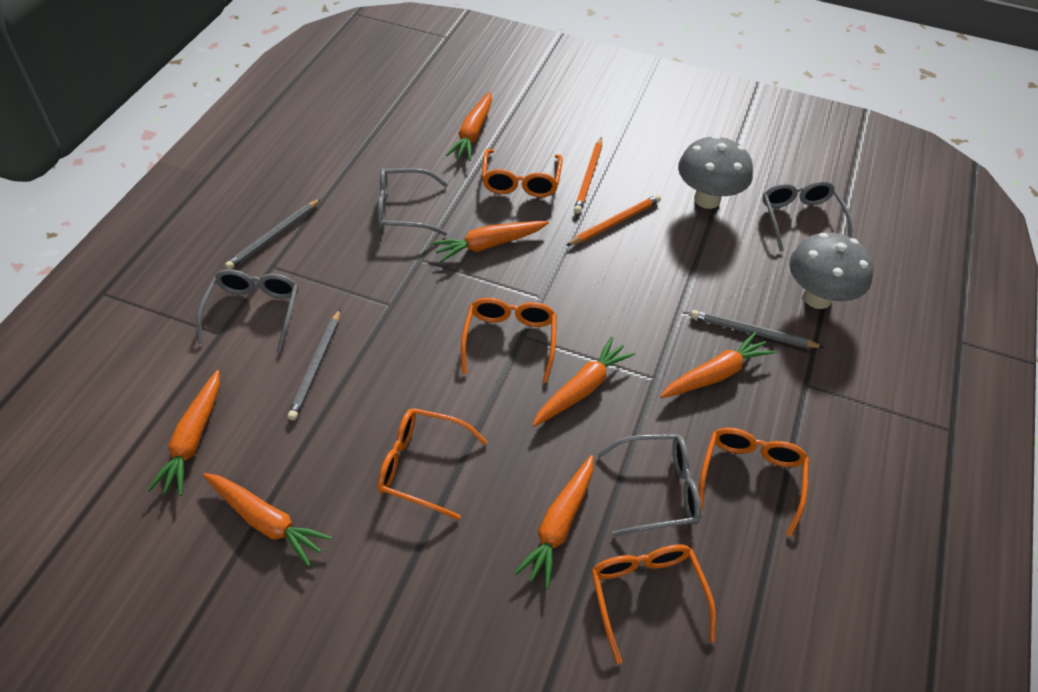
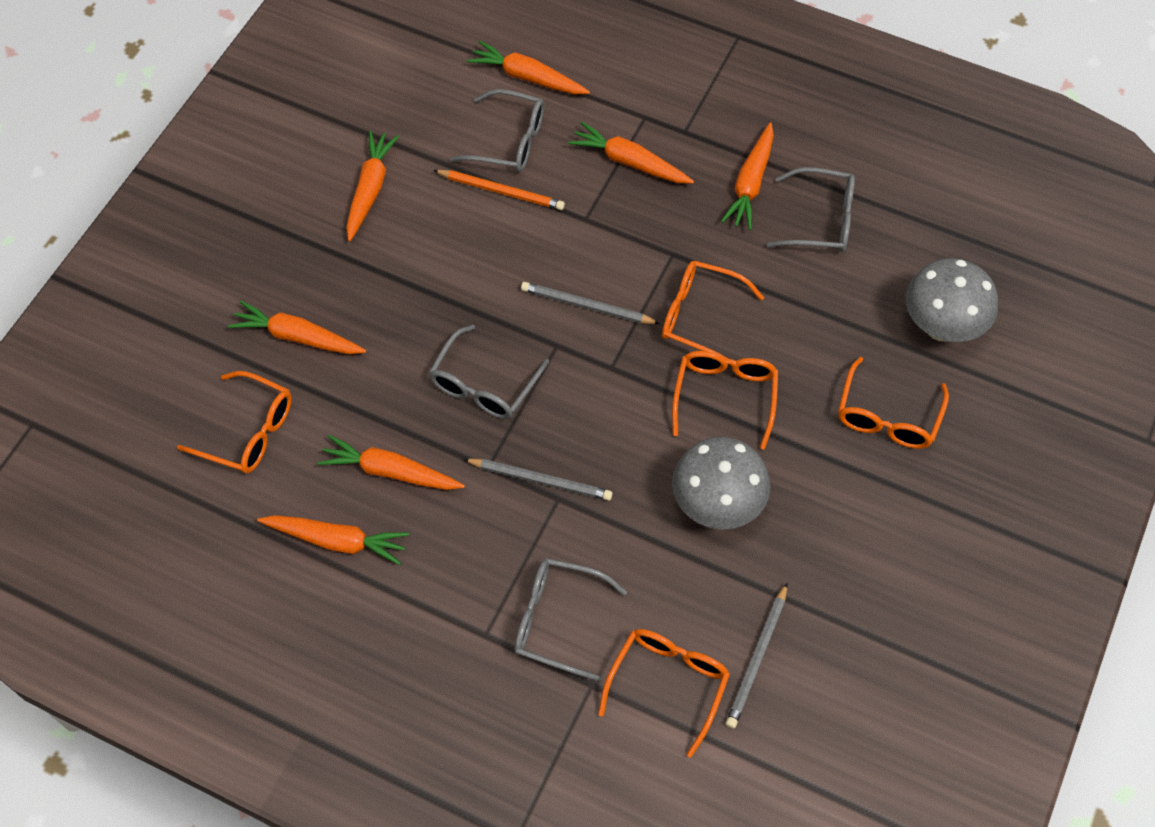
orange pencil: [566,195,661,246] [574,137,602,214] = 2 -> [433,170,565,210] = 1

